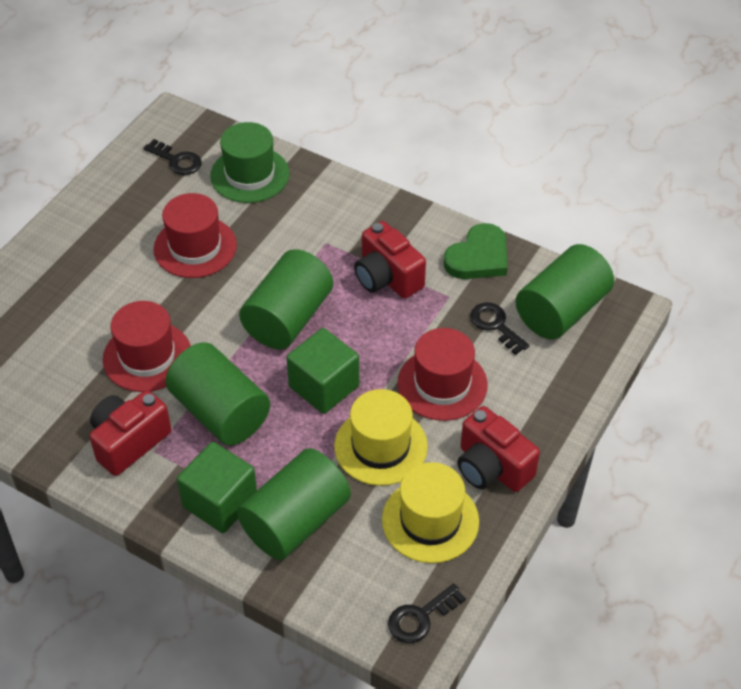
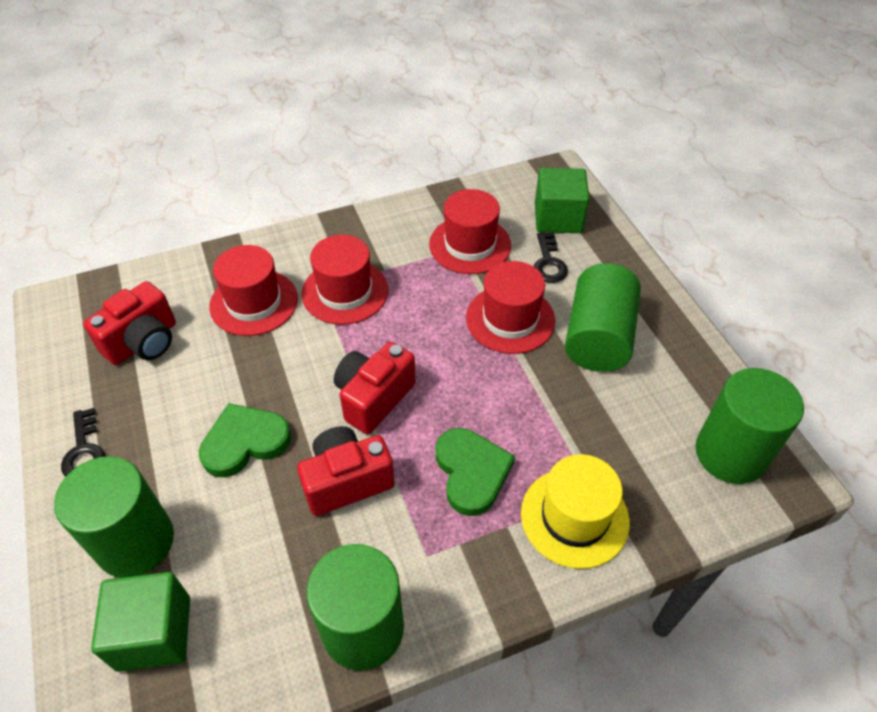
black key: [144,139,202,175] [388,583,466,643] [470,302,530,355] = 3 -> [61,408,105,477] [534,232,568,283] = 2
green hat: [210,122,290,203] = 1 -> none = 0
green heart: [444,223,508,279] = 1 -> [199,403,291,478] [436,428,515,516] = 2
red hat: [103,301,191,392] [153,193,237,278] [397,328,488,421] = 3 -> [209,245,298,336] [302,235,388,325] [429,189,511,274] [466,261,555,354] = 4
yellow hat: [334,389,428,486] [382,462,479,563] = 2 -> [521,454,630,569] = 1

